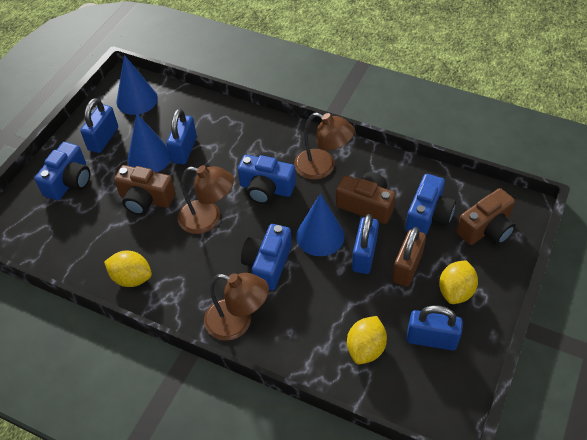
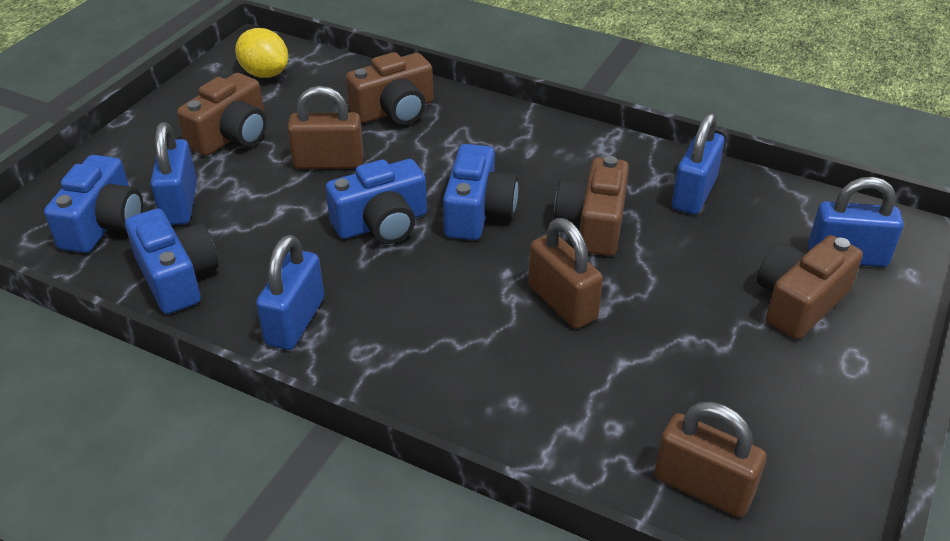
blue cone: [117,55,158,115] [128,113,170,172] [296,193,345,256] = 3 -> none = 0
brown camera: [114,165,175,215] [336,172,395,224] [456,188,516,245] = 3 -> [177,73,266,156] [346,52,433,125] [554,156,629,256] [757,235,863,339] = 4
brown lamp: [178,165,234,234] [204,273,269,341] [294,113,355,180] = 3 -> none = 0
brown padlock: [392,227,426,287] = 1 -> [287,86,364,169] [528,218,603,329] [654,402,767,517] = 3
yellow lemon: [104,251,152,287] [347,316,387,364] [439,260,478,304] = 3 -> [235,28,288,78] = 1

